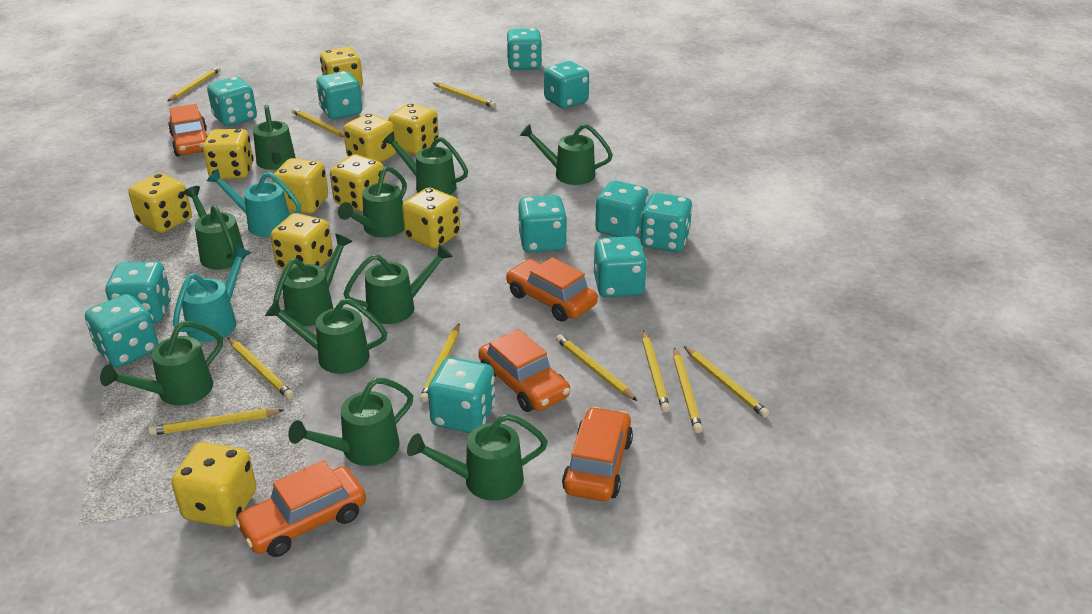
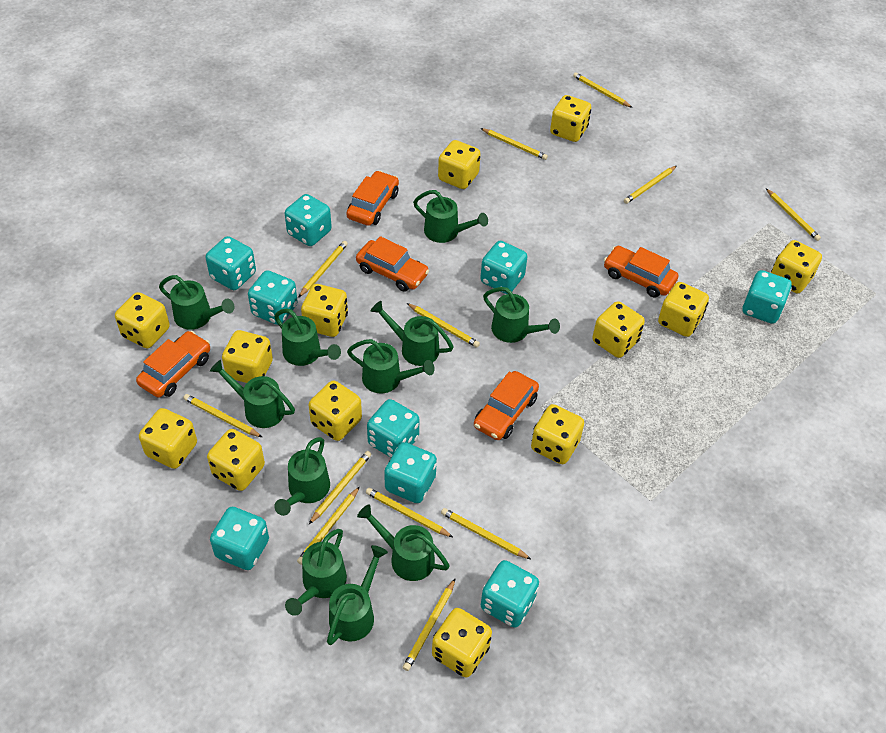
turquoise dice: [85,294,159,367] [105,261,171,323] [207,77,257,126] [316,71,362,119] [428,357,495,433] [507,28,542,70] [518,195,567,253] [544,61,589,109] [594,236,647,297] [595,181,649,237] [640,193,693,252] = 11 -> [206,236,256,290] [210,507,269,570] [248,270,298,325] [285,194,332,246] [367,399,419,458] [384,442,437,503] [480,241,528,294] [481,560,539,628] [743,270,792,324] = 9
turquoise watering can: [173,246,251,342] [207,169,301,237] = 2 -> none = 0
yellow dice: [129,173,192,233] [171,442,256,527] [202,129,254,179] [270,213,333,269] [272,158,328,214] [320,47,363,88] [330,154,385,212] [343,113,396,162] [388,103,439,155] [402,188,460,249] = 10 -> [115,292,170,348] [139,408,197,469] [207,429,265,491] [222,330,273,383] [301,284,348,337] [309,381,362,441] [432,608,492,678] [438,140,481,189] [531,404,584,464] [550,95,591,142] [592,301,645,358] [658,282,709,337] [771,240,822,293] = 13
yellow pencil: [148,409,284,436] [168,67,220,101] [228,338,294,399] [292,108,344,137] [420,324,460,403] [433,83,496,108] [556,334,637,401] [642,330,670,412] [673,347,703,433] [684,346,769,418] = 10 -> [183,394,262,437] [297,486,360,565] [298,241,348,298] [309,451,371,524] [366,488,453,537] [402,579,455,671] [407,303,480,348] [441,508,531,559] [481,128,548,160] [573,72,633,108] [624,166,677,204] [766,189,821,241] = 12

